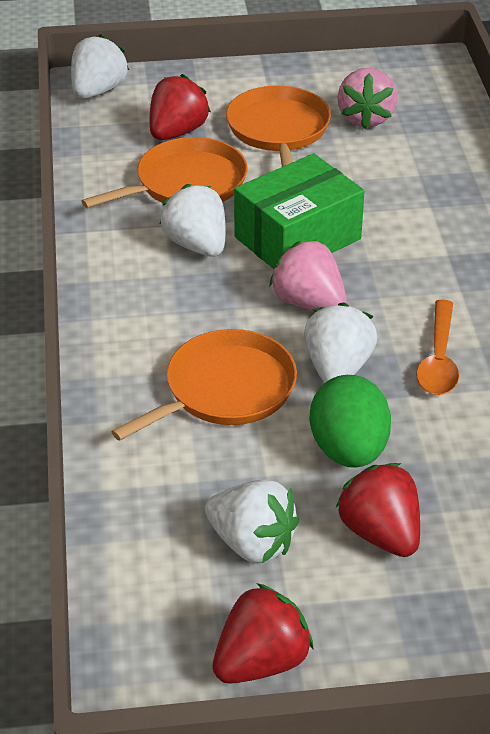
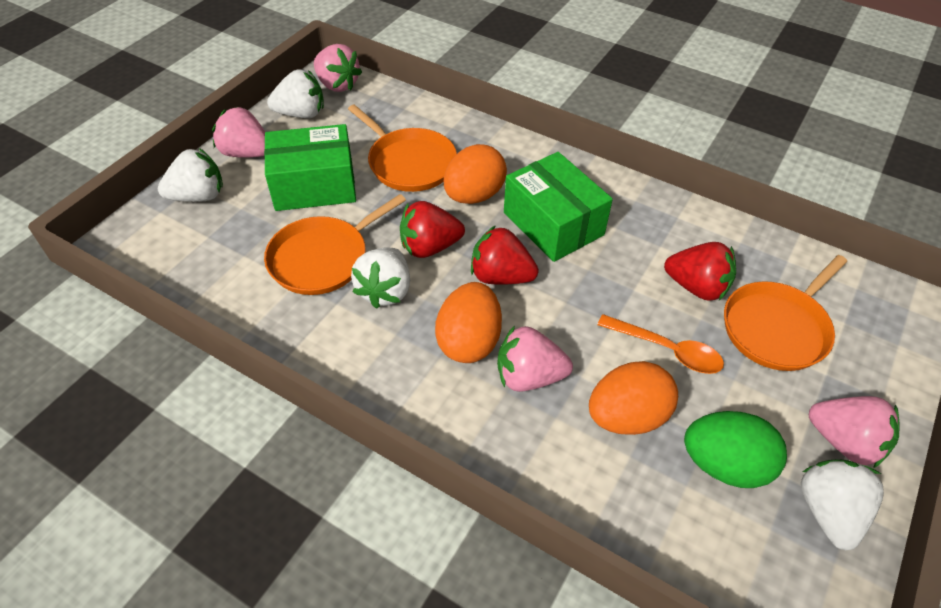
green box: [234,153,365,269] = 1 -> [264,124,356,211] [504,152,613,262] = 2
orange egg: none = 0 -> [435,282,502,363] [444,144,507,204] [589,361,678,435] = 3
pink strawberry: [269,240,346,310] [338,68,397,130] = 2 -> [212,107,265,158] [314,44,362,92] [497,326,573,392] [809,396,900,468] = 4

